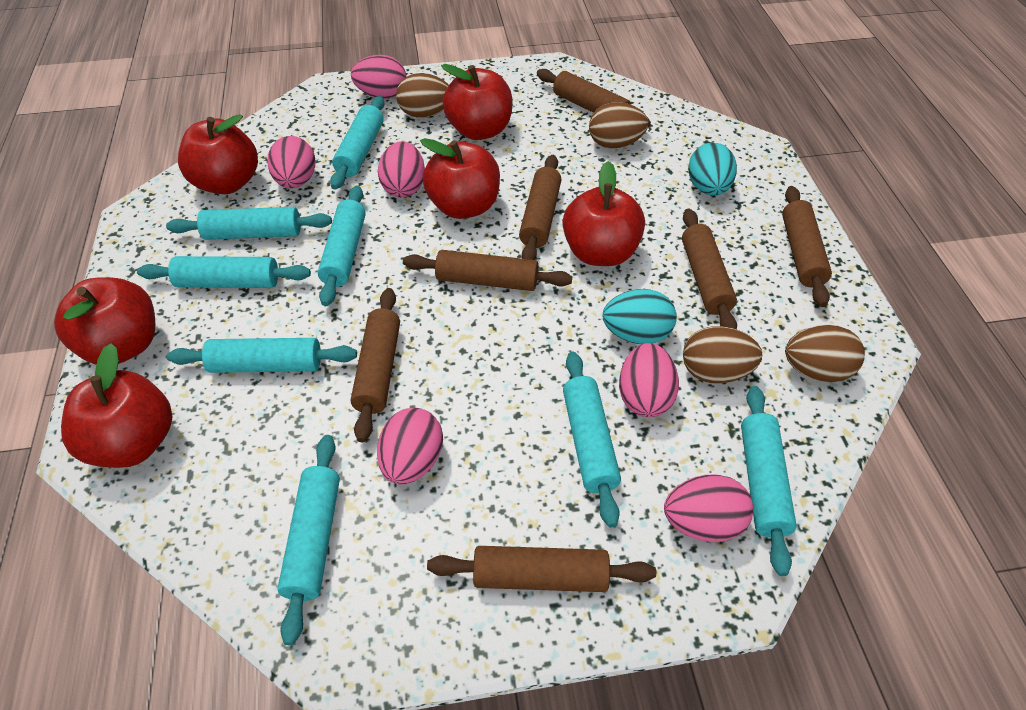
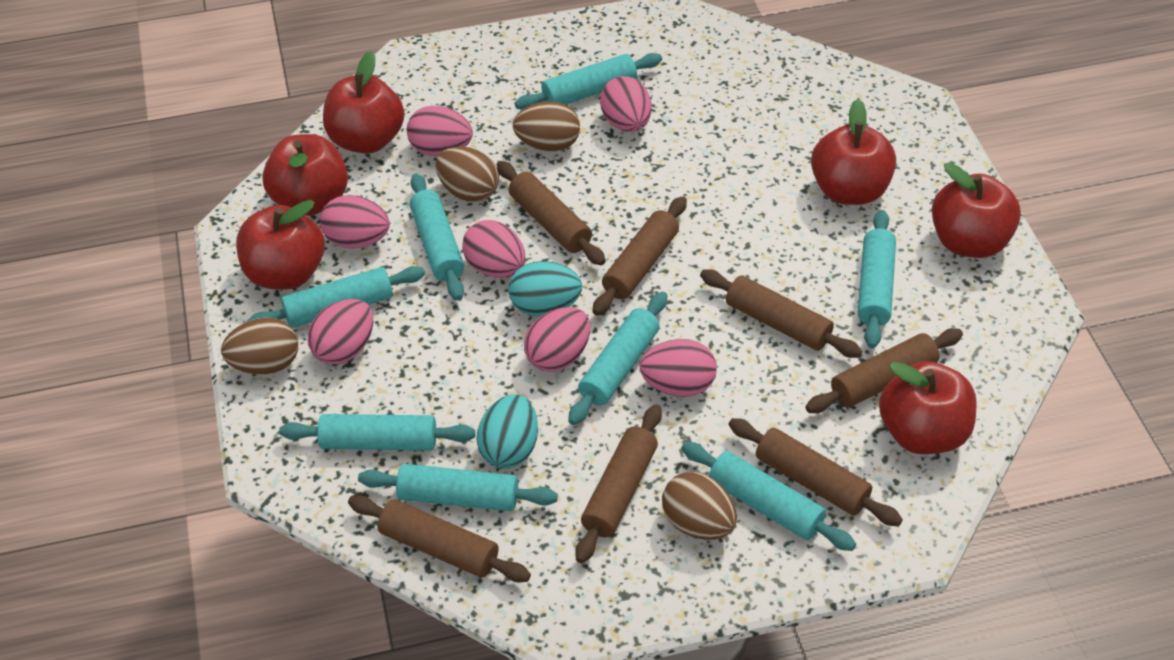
pink egg: [267,136,316,188] [351,55,406,99] [377,408,443,485] [378,141,425,197] [619,343,679,417] [664,475,753,542] = 6 -> [307,299,373,364] [320,195,390,248] [407,106,473,156] [462,220,525,278] [524,307,590,372] [600,76,652,132] [640,339,717,397] = 7

